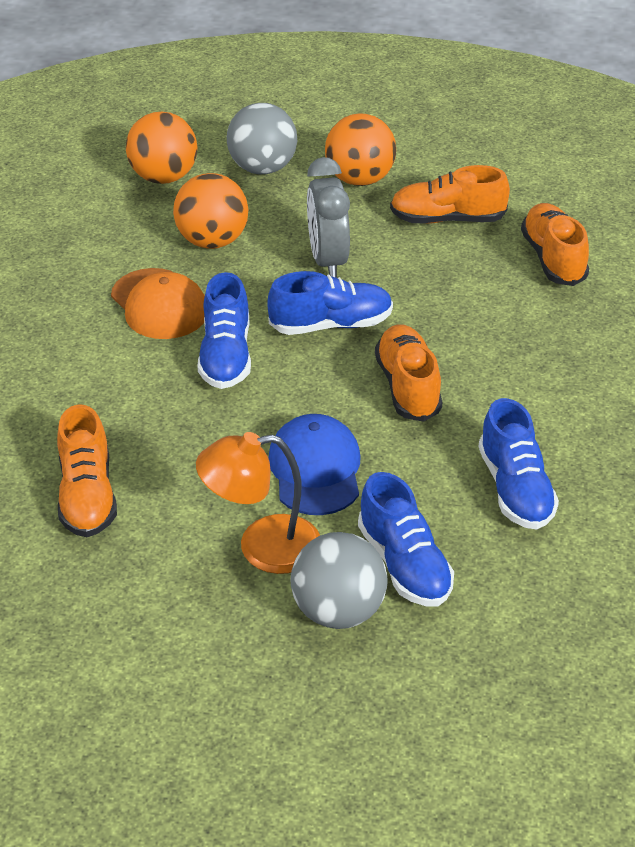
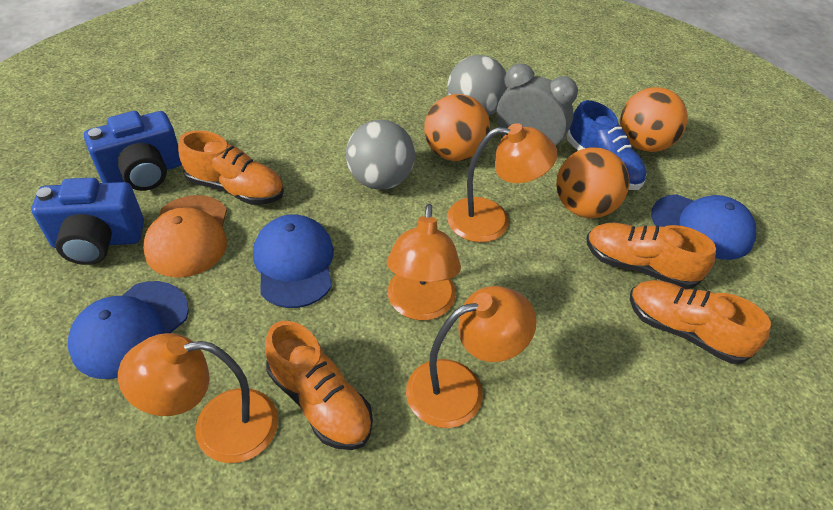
blue camera: none = 0 -> [31,178,144,265] [84,111,182,191] = 2
blue cap: [269,414,360,515] = 1 -> [68,281,189,379] [253,214,334,308] [651,194,756,260] = 3
blue shoe: [197,272,251,389] [267,271,393,335] [358,472,454,606] [479,398,559,530] = 4 -> [567,100,646,190] = 1
orange lamp: [196,432,320,574] = 1 -> [118,333,278,463] [387,204,461,320] [406,286,537,428] [447,123,558,242] = 4

